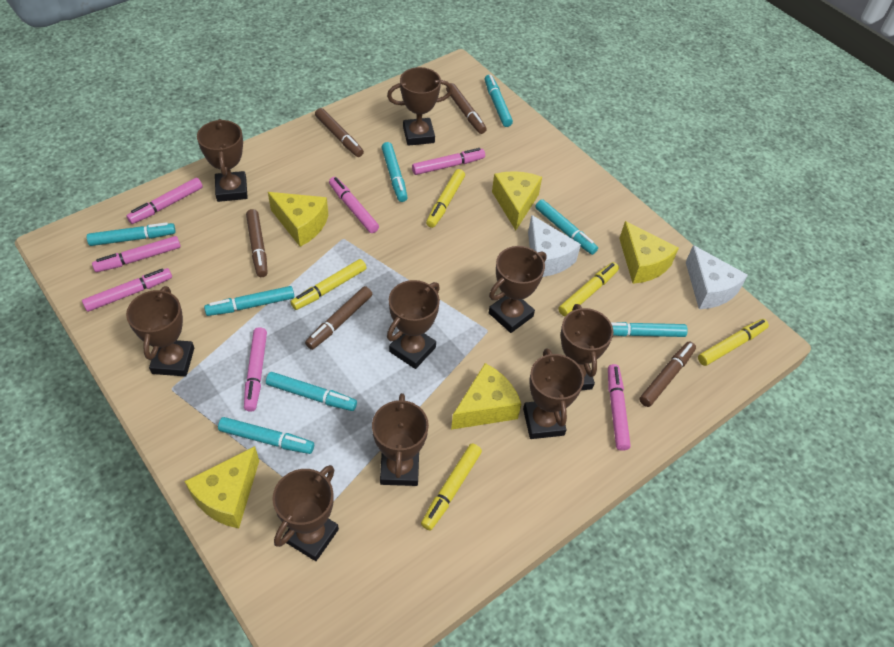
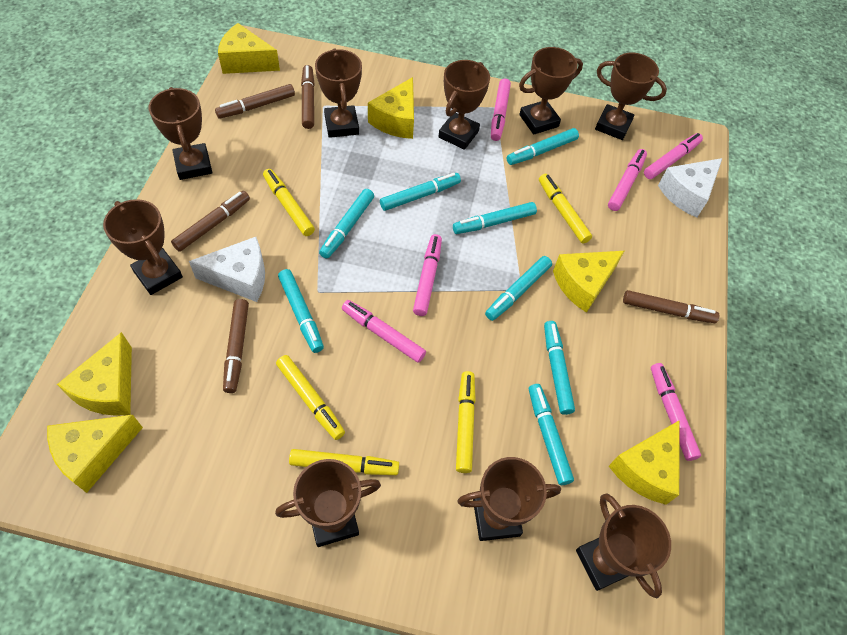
pink marker: [82,268,172,312] [92,236,181,272] [127,178,203,224] [244,327,267,412] [329,177,379,233] [412,148,485,175] [608,364,631,451] = 7 -> [342,300,426,363] [413,234,442,316] [491,79,511,141] [608,149,647,211] [644,133,703,179] [651,363,701,461] = 6
yellow cheese: [185,446,259,528] [268,192,328,247] [451,363,521,430] [492,171,542,230] [619,221,679,284] = 5 -> [47,415,143,493] [57,332,132,416] [218,23,280,74] [368,77,414,139] [553,251,624,313] [609,420,680,505] = 6

